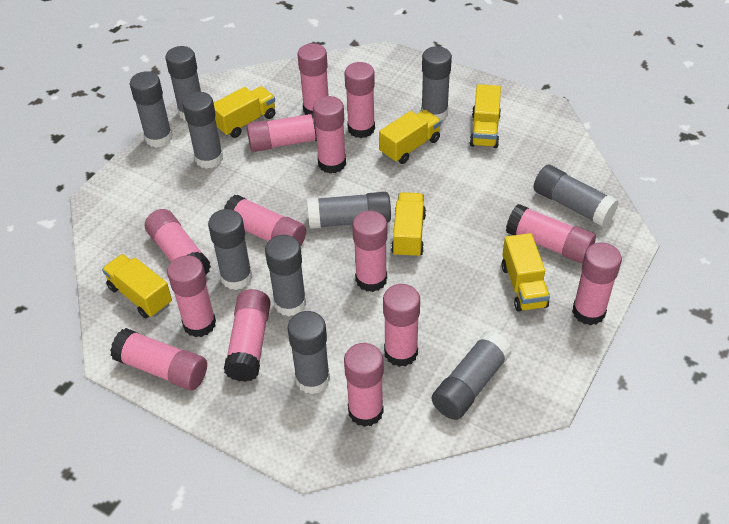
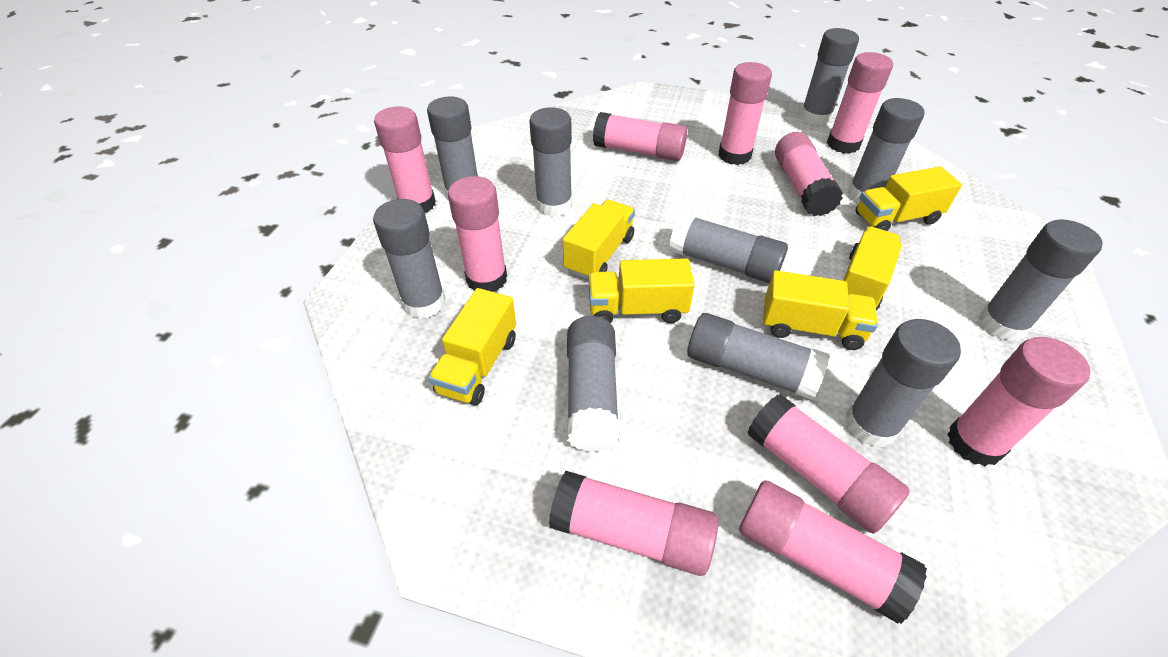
pink glue stick: [110,328,207,391] [145,209,211,275] [167,255,216,337] [224,195,306,246] [224,289,271,382] [247,113,317,152] [298,43,329,115] [313,96,346,173] [344,62,375,138] [344,343,384,427] [352,211,387,292] [383,284,420,367] [506,204,596,263] [572,242,622,325] = 14 -> [374,106,436,213] [448,176,507,292] [549,471,718,576] [593,112,687,161] [718,62,772,165] [739,480,927,624] [747,394,910,534] [775,132,843,216] [827,52,893,153] [947,337,1091,466] = 10

